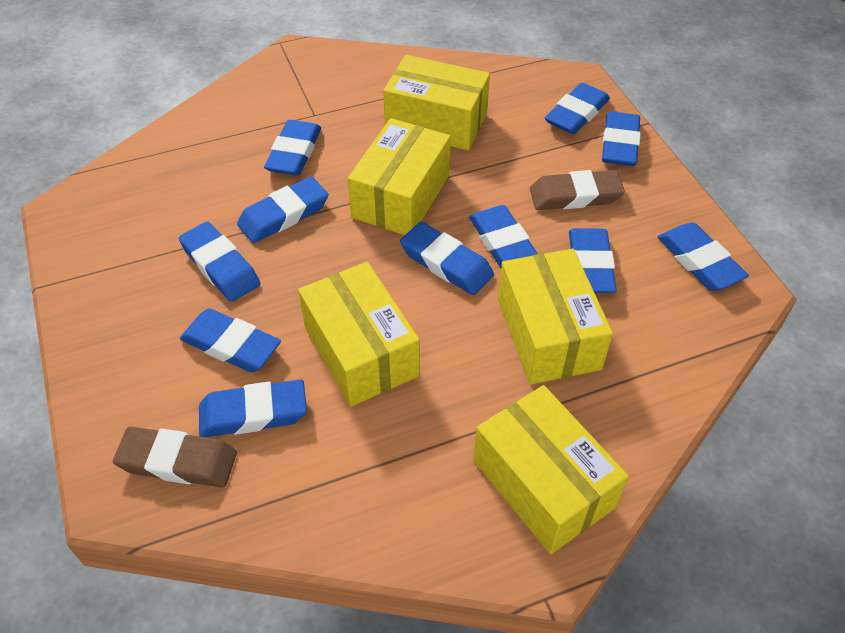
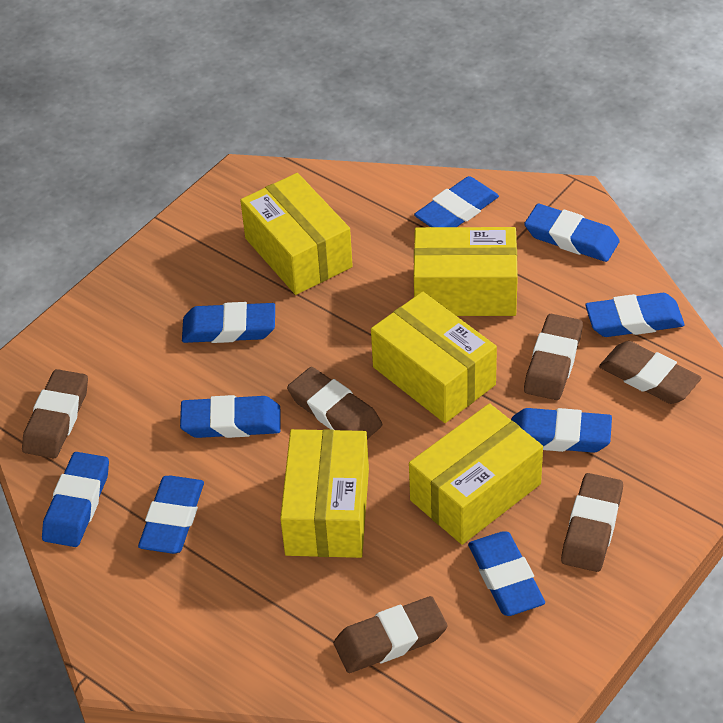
blue eraser: [179,221,260,302] [180,308,281,372] [199,380,307,437] [237,177,329,243] [264,120,321,175] [400,222,494,295] [469,205,538,268] [545,83,610,134] [569,228,617,293] [602,111,641,166] [658,223,749,291] = 11 -> [42,452,109,547] [138,476,204,554] [180,395,281,438] [182,302,275,343] [414,176,499,227] [468,532,545,616] [511,408,612,453] [524,204,620,262] [585,293,685,337] = 9
brown eraser: [113,427,237,487] [530,170,625,210] = 2 -> [22,369,88,459] [287,367,382,439] [334,596,447,673] [524,314,583,400] [561,473,623,572] [599,341,701,404] = 6

